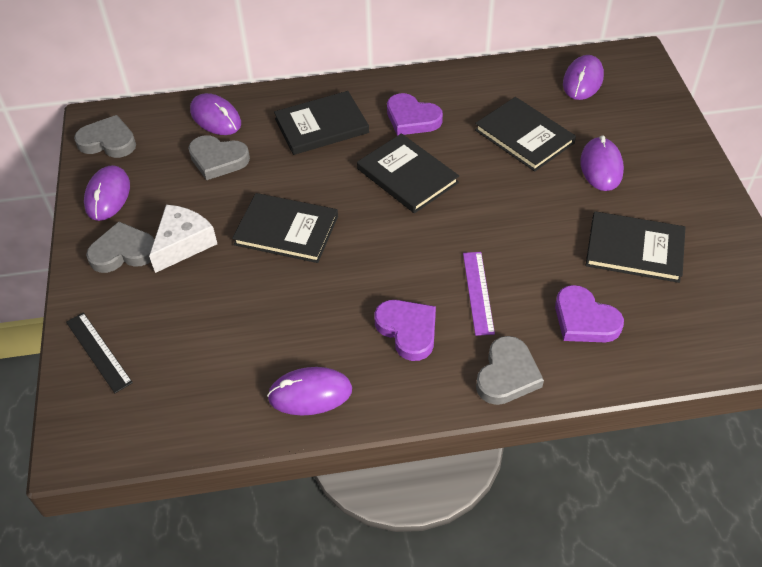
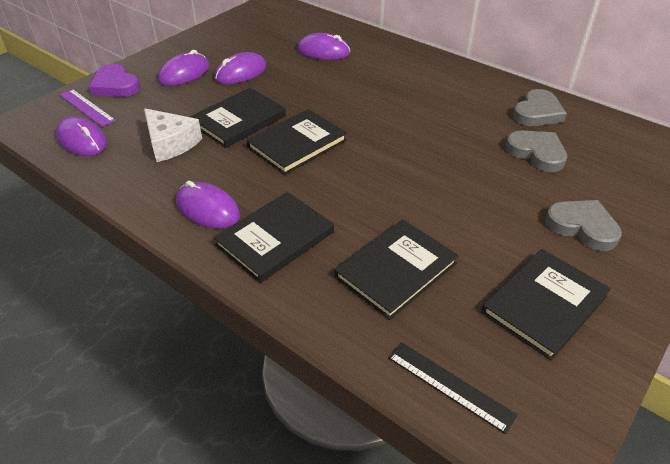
grey heart: [74,115,136,158] [86,222,154,273] [188,135,250,180] [476,336,544,405] = 4 -> [505,131,567,172] [513,89,567,126] [545,200,622,251] = 3
purple heart: [374,300,436,361] [387,93,443,136] [555,285,624,342] = 3 -> [89,64,140,97] = 1

